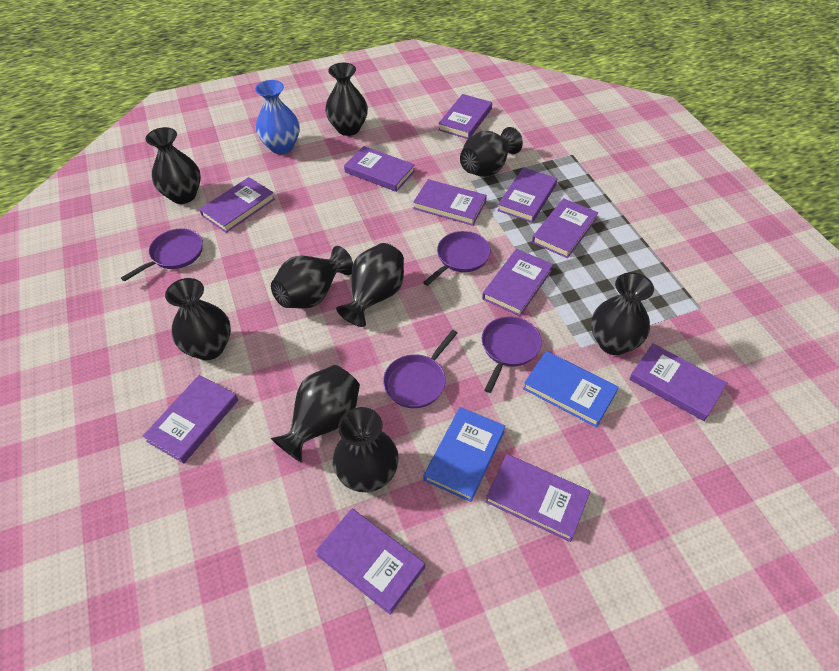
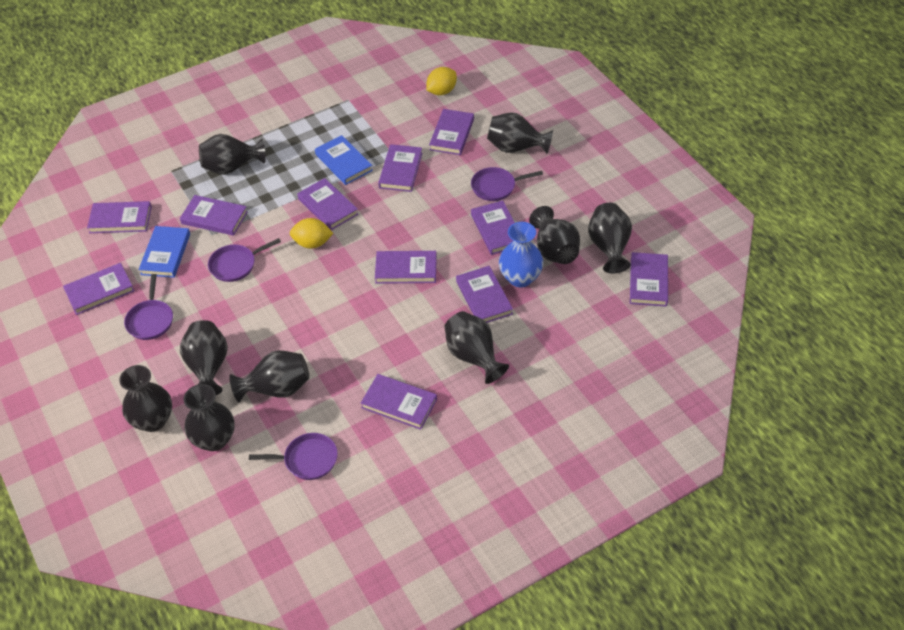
yellow lemon: none = 0 -> [290,218,334,249] [426,67,457,95] = 2

